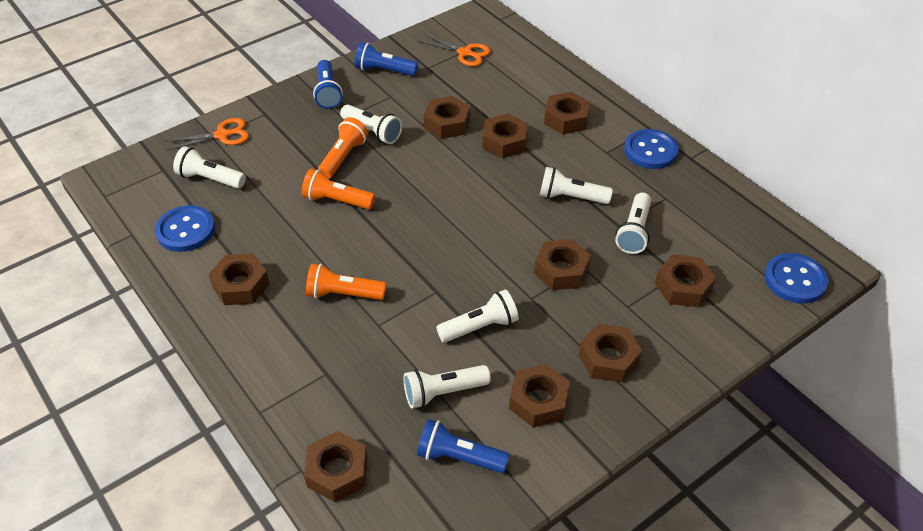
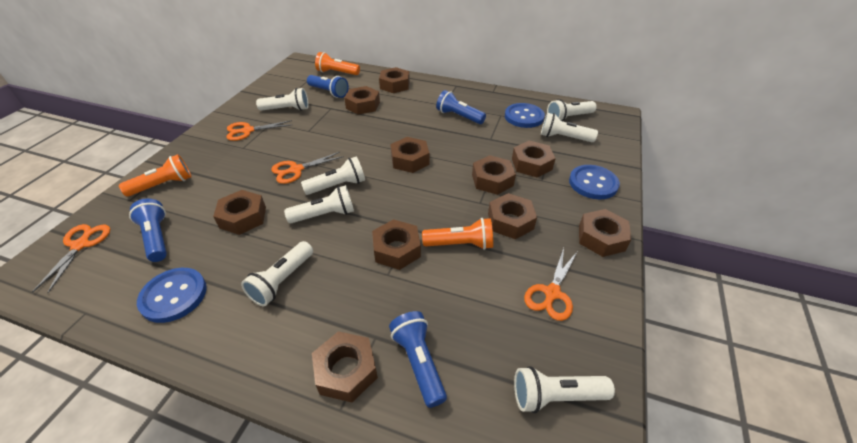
blue flashlight: [313,60,343,109] [355,42,418,76] [417,419,510,473] = 3 -> [129,198,167,262] [307,75,349,98] [389,311,447,408] [436,90,486,124] = 4
brown nut: [208,254,269,305] [304,431,367,502] [424,96,470,139] [482,114,527,158] [509,364,570,428] [534,239,591,290] [544,92,590,134] [579,324,642,382] [655,254,716,307] = 9 -> [213,190,266,235] [312,331,378,402] [344,86,380,115] [372,219,421,270] [379,67,410,93] [390,137,429,173] [472,155,516,195] [488,193,537,239] [512,141,556,178] [579,209,631,257] = 10
orange scissors: [164,118,249,151] [418,34,491,66] = 2 -> [32,224,110,293] [226,120,292,141] [271,152,344,184] [524,248,577,321] = 4
white flashlight: [173,146,246,189] [340,105,402,144] [404,365,491,408] [436,289,519,343] [540,167,613,204] [615,193,651,254] = 6 -> [241,241,313,306] [256,88,309,111] [284,185,354,223] [301,157,365,195] [514,366,615,413] [541,113,598,142] [547,99,597,121] = 7

